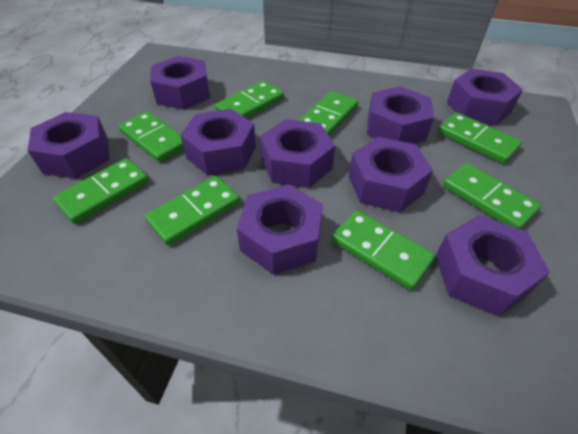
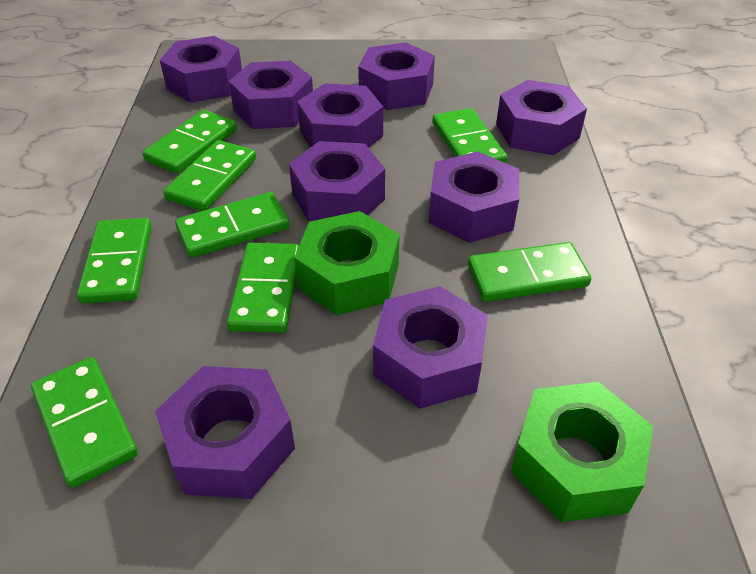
green nut: none = 0 -> [294,211,400,315] [511,382,653,522] = 2

